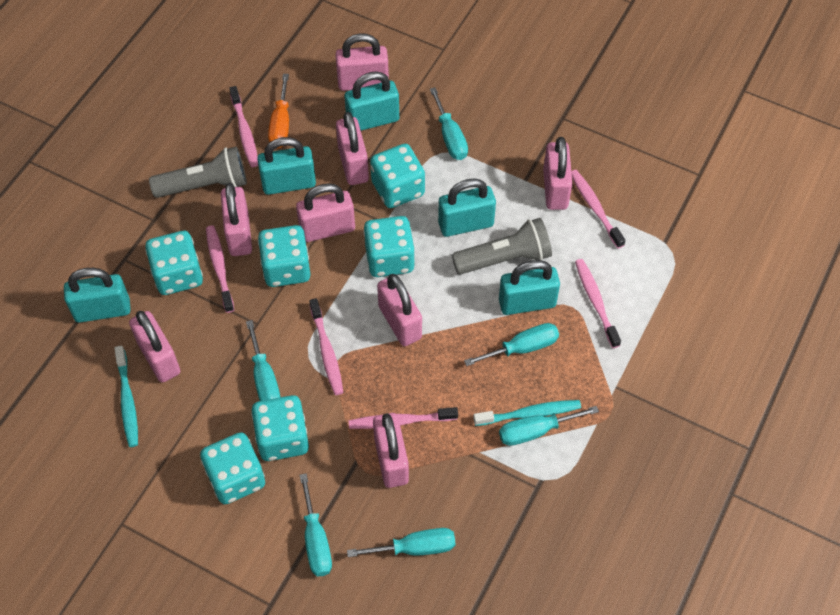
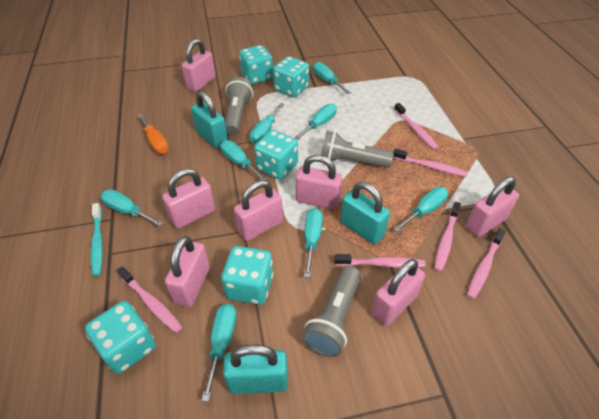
grey flashlight: [149,146,247,198] [452,218,552,274] = 2 -> [225,77,253,135] [302,266,361,357] [321,131,394,168] = 3
pink padlock: [129,311,180,383] [221,183,252,256] [296,183,355,242] [335,33,389,91] [336,112,369,185] [373,413,409,488] [377,274,422,346] [543,137,573,210] = 8 -> [162,169,215,229] [165,236,210,307] [182,39,216,92] [234,180,283,241] [296,155,342,209] [371,259,425,326] [466,177,519,237] = 7
turquoise dice: [145,231,203,295] [200,432,265,504] [251,395,309,461] [258,225,311,287] [363,216,415,277] [370,144,425,208] = 6 -> [85,301,156,374] [221,246,273,305] [239,45,273,84] [254,130,298,180] [273,56,309,97] = 5
turquoise padlock: [64,268,131,323] [257,137,316,195] [345,71,399,131] [438,178,496,237] [499,260,560,315] = 5 -> [191,91,228,148] [223,344,288,394] [340,182,390,244] = 3
turquoise screwdriver: [246,320,281,401] [300,473,332,576] [347,528,455,557] [430,87,468,160] [464,323,559,366] [499,406,599,446] = 6 -> [101,189,163,227] [201,304,236,402] [220,140,267,181] [250,103,285,144] [294,104,337,140] [304,208,323,278] [313,62,351,94] [394,187,448,232] = 8
turquoise toothbrush: [114,346,138,447] [473,400,581,426] = 2 -> [90,203,103,276] = 1

